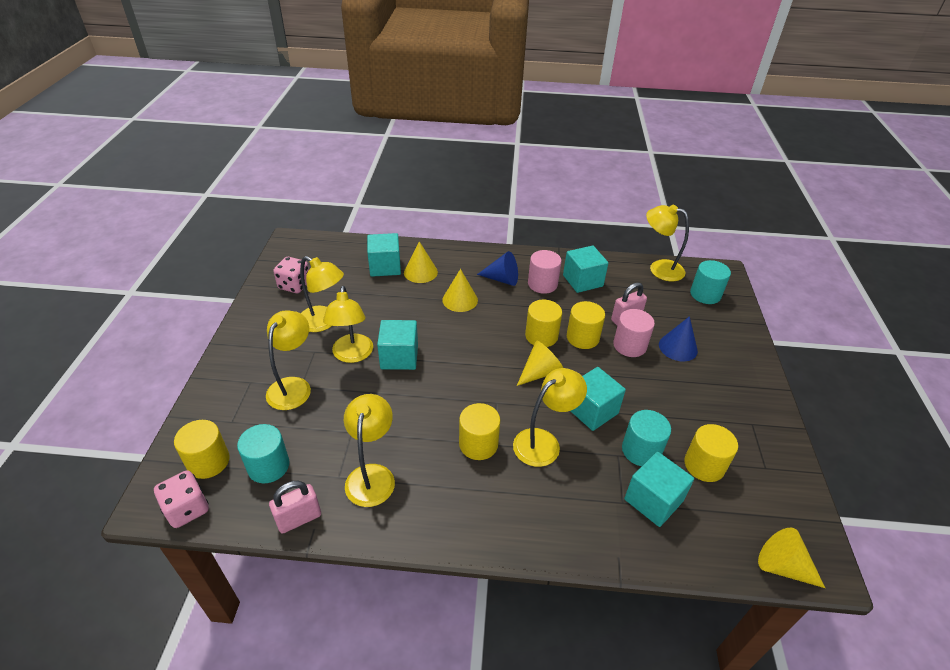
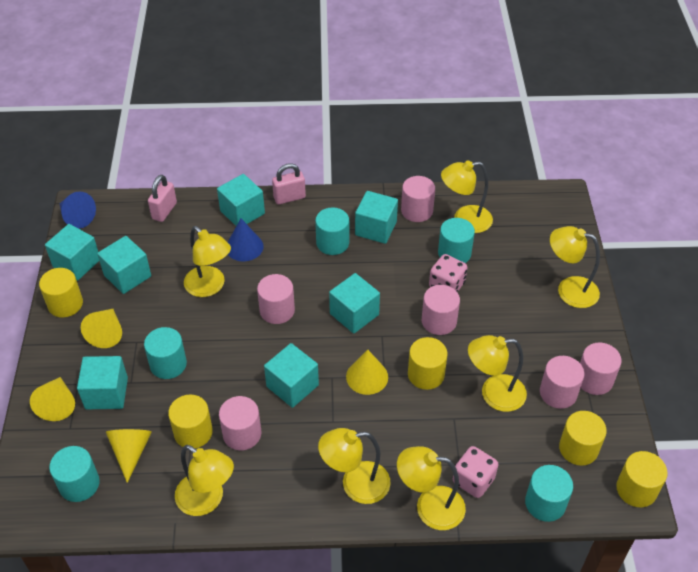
pink cylinder: [528,250,562,294] [613,309,655,357] = 2 -> [219,396,261,450] [257,274,295,324] [401,176,435,222] [422,285,460,335] [540,356,584,409] [580,342,622,395] = 6
turquoise cube: [367,233,401,277] [377,320,418,370] [563,246,608,293] [571,367,626,431] [624,452,694,527] = 5 -> [45,224,99,281] [77,356,128,409] [97,236,151,294] [217,174,265,226] [264,343,319,408] [329,273,380,334] [355,191,398,244] = 7
turquoise cylinder: [237,424,289,483] [622,410,671,466] [690,260,731,304] = 3 -> [49,446,100,502] [144,327,187,379] [315,207,349,255] [438,218,475,263] [525,465,573,522] = 5
yellow lamp: [266,310,311,410] [300,256,344,332] [323,286,373,363] [344,394,395,507] [513,368,587,467] [646,205,689,282] = 6 -> [175,445,234,516] [184,226,231,297] [318,428,391,504] [397,446,466,530] [441,160,493,233] [468,335,527,412] [550,226,600,308] = 7

